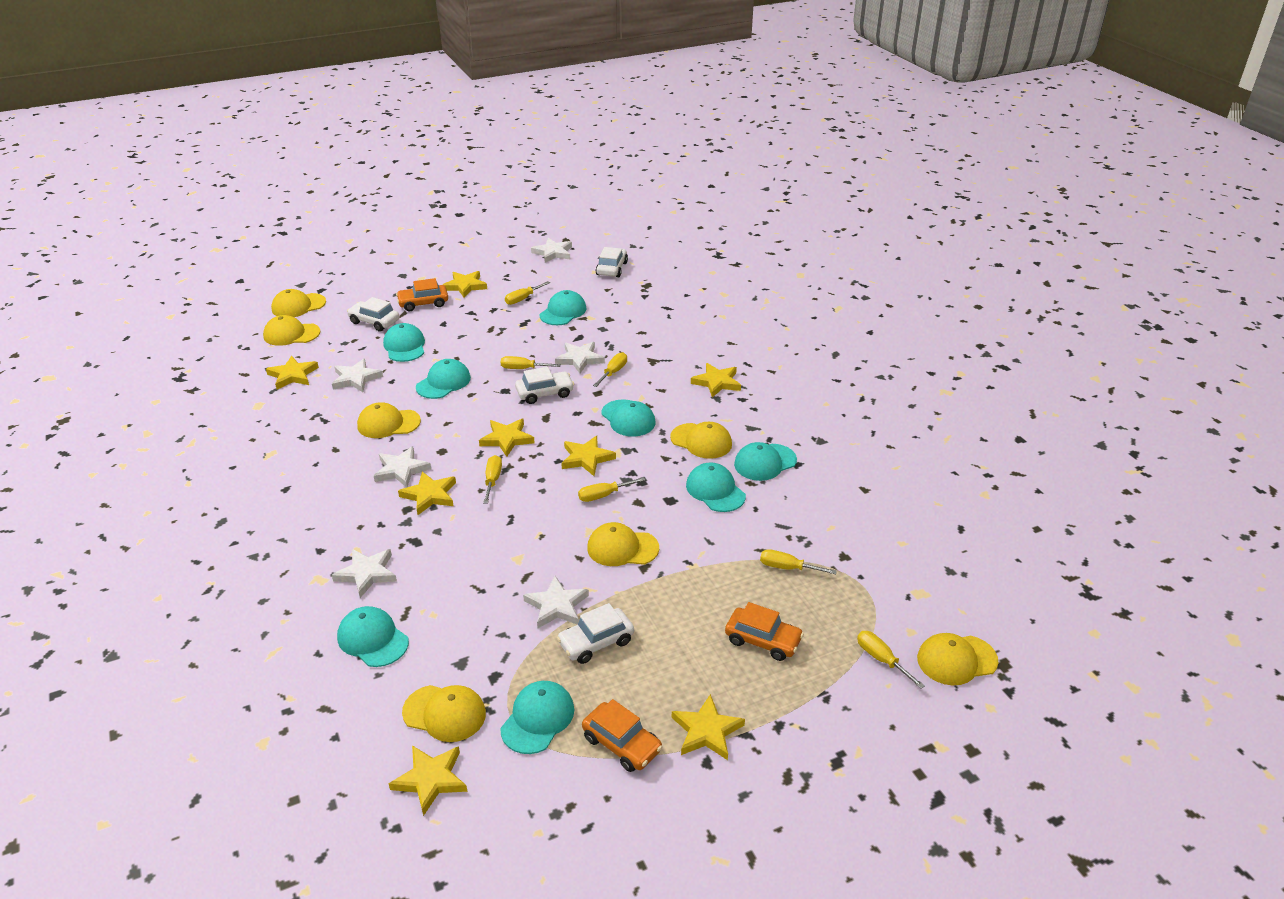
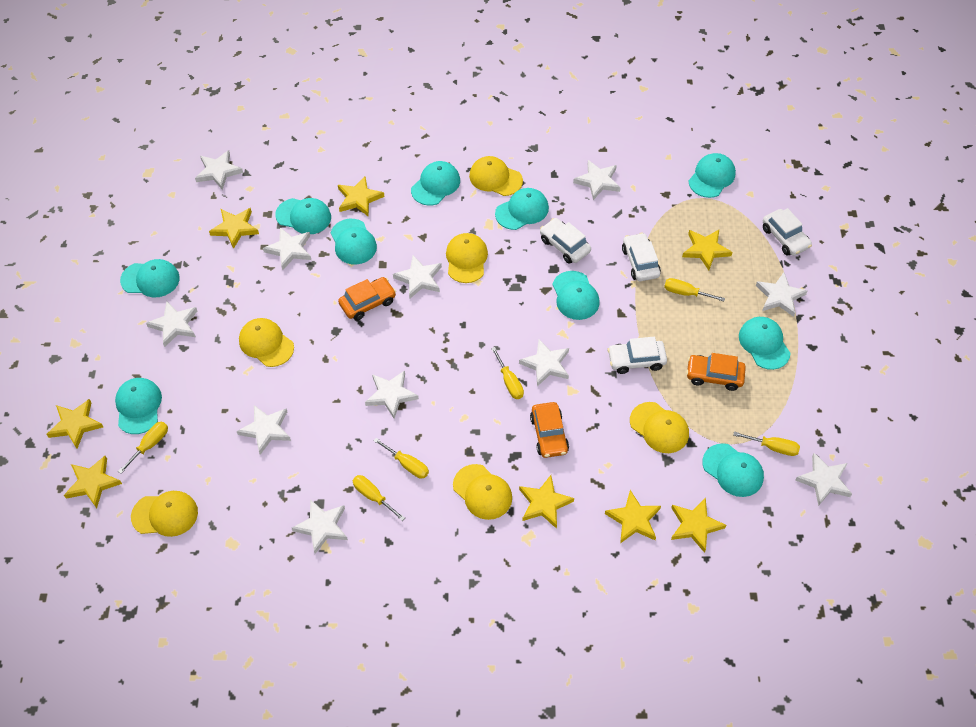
turquoise cap: [337,606,409,667] [383,323,425,362] [416,359,471,399] [500,681,574,754] [540,290,586,325] [601,399,656,437] [686,462,746,512] [734,442,797,481] = 8 -> [115,378,162,434] [120,259,180,297] [275,198,331,234] [331,219,377,264] [411,161,460,206] [495,188,549,230] [552,271,600,320] [688,153,736,198] [702,443,764,497] [739,317,791,370] = 10
white star: [332,359,383,392] [332,549,397,598] [374,446,431,488] [523,576,589,628] [531,238,572,263] [555,342,605,373] = 6 -> [146,301,197,347] [195,150,243,190] [237,405,291,455] [263,227,311,270] [292,500,348,554] [365,370,419,419] [393,255,442,299] [519,339,569,387] [573,160,621,200] [756,272,807,317] [795,453,852,506] = 11
yellow cap: [263,315,320,346] [271,289,326,317] [357,402,421,438] [402,685,486,742] [587,522,659,566] [670,422,732,459] [917,633,999,685] = 7 -> [131,491,198,537] [239,318,294,367] [446,233,488,283] [453,464,512,520] [469,156,523,196] [630,402,689,453] = 6
yellow screwdriver: [483,455,502,503] [501,356,561,369] [505,281,550,305] [578,477,645,502] [593,352,627,387] [760,549,837,574] [857,631,925,689] = 7 -> [118,422,168,474] [353,475,405,521] [374,438,429,478] [491,347,524,399] [664,278,725,301] [733,432,800,456] = 6

